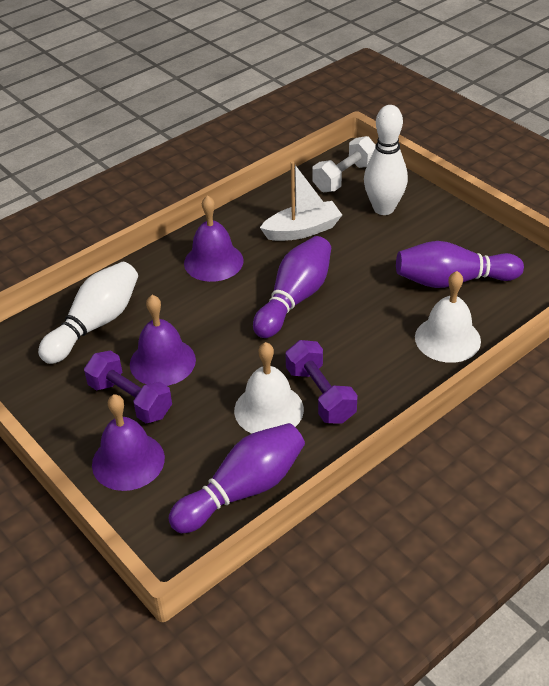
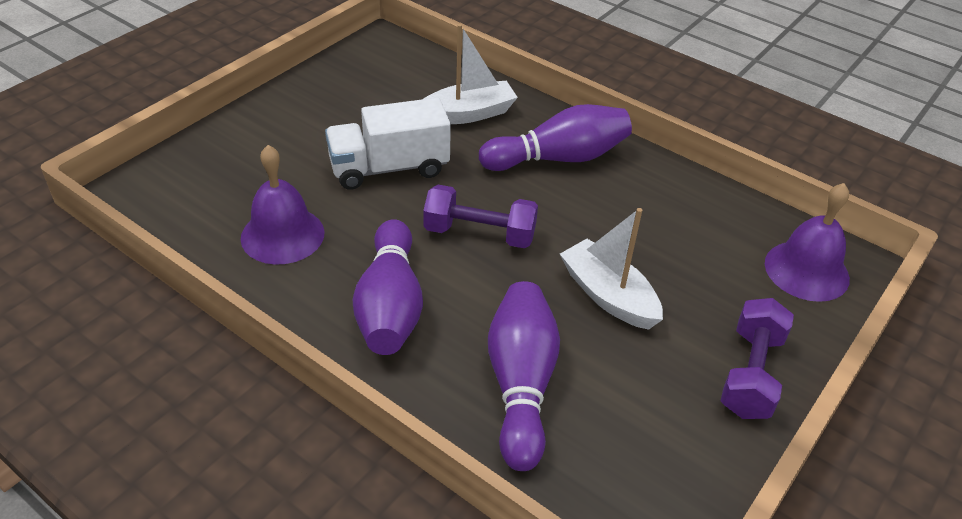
purple bell: [92,394,165,491] [130,295,196,386] [184,195,243,282] = 3 -> [241,145,324,265] [765,183,850,302] = 2
white bell: [234,342,304,434] [415,271,481,363] = 2 -> none = 0
white boat: [260,162,342,241] = 1 -> [424,24,518,124] [560,208,663,330] = 2
white bowling pin: [38,262,138,364] [364,105,408,215] = 2 -> none = 0
white dumbbell: [312,136,376,192] = 1 -> none = 0
white truck: none = 0 -> [325,98,451,190] = 1

